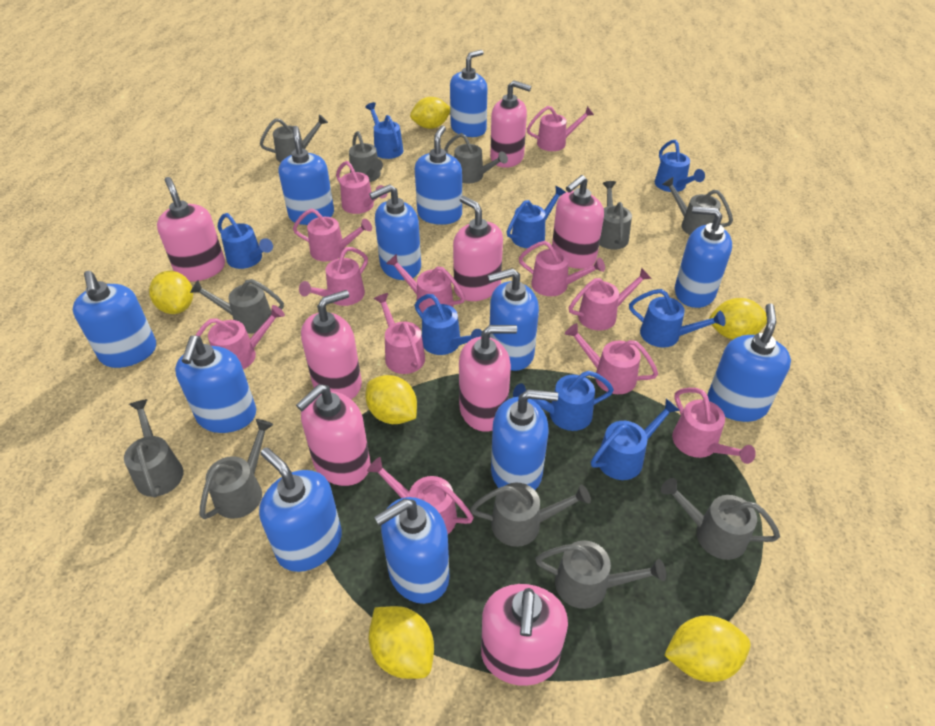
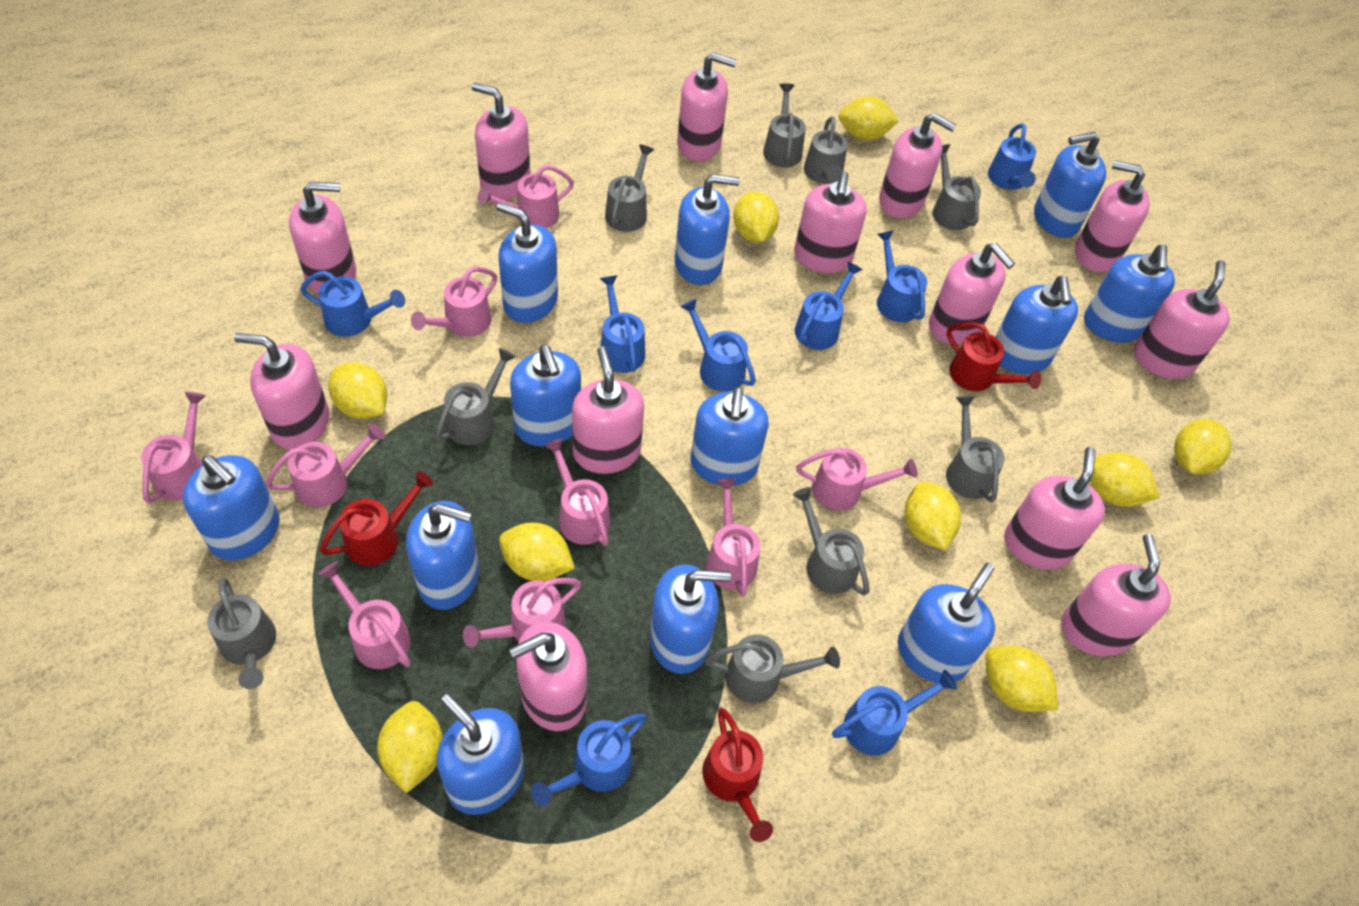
grey watering can: [124,399,183,497] [190,279,284,334] [199,419,274,519] [260,114,328,162] [349,131,383,182] [444,133,508,183] [470,483,591,547] [535,540,666,609] [599,181,632,250] [661,478,780,560] [662,177,733,235] = 11 -> [207,578,276,689] [435,348,516,445] [605,144,654,232] [705,634,840,703] [763,83,806,167] [793,487,869,596] [804,116,848,184] [932,144,981,230] [946,396,1004,503] = 9
pink soap dispenser: [157,177,225,282] [296,384,371,486] [301,290,362,399] [453,196,503,301] [459,325,517,432] [481,584,568,686] [490,80,531,168] [552,175,604,269] = 8 -> [234,333,329,450] [289,182,356,294] [472,82,531,200] [509,622,587,731] [572,346,644,474] [677,53,737,161] [794,172,867,273] [879,113,956,218] [929,243,1015,344] [1005,447,1105,570] [1061,534,1171,657] [1075,160,1150,272] [1134,260,1230,379] = 13
pink watering can: [195,305,285,369] [293,209,372,262] [299,247,368,306] [336,161,388,214] [367,457,474,534] [374,293,425,374] [386,254,465,313] [519,241,605,296] [527,106,594,151] [565,323,658,394] [569,268,652,331] [672,388,756,464] = 12 -> [141,392,206,504] [265,423,385,507] [318,561,411,669] [411,267,497,337] [463,578,581,648] [478,165,574,228] [544,438,610,546] [706,478,760,597] [796,448,917,511] = 9
red watering can: none = 0 -> [320,471,433,566] [702,708,773,842] [947,322,1042,391] = 3
yellow lemon: [149,271,193,314] [365,375,417,424] [369,606,434,679] [410,97,450,129] [664,615,751,682] [709,298,767,339] = 6 -> [329,363,387,419] [377,701,443,793] [499,523,575,581] [733,191,779,242] [839,96,899,140] [905,481,961,550] [986,646,1058,712] [1090,452,1160,507] [1174,419,1232,474] = 9

